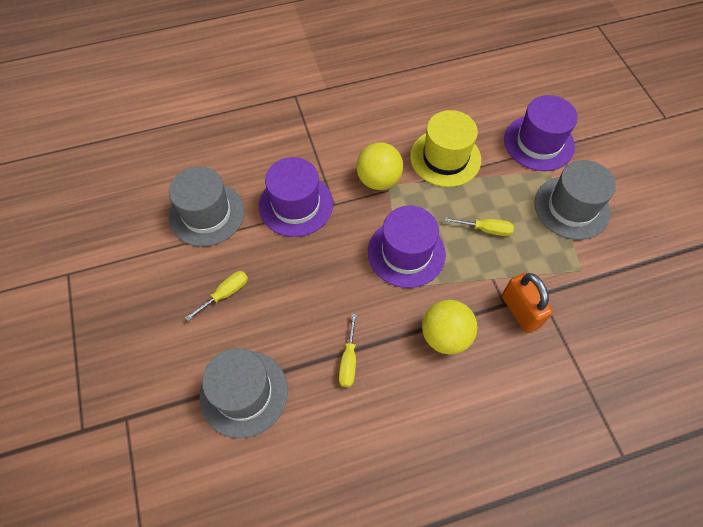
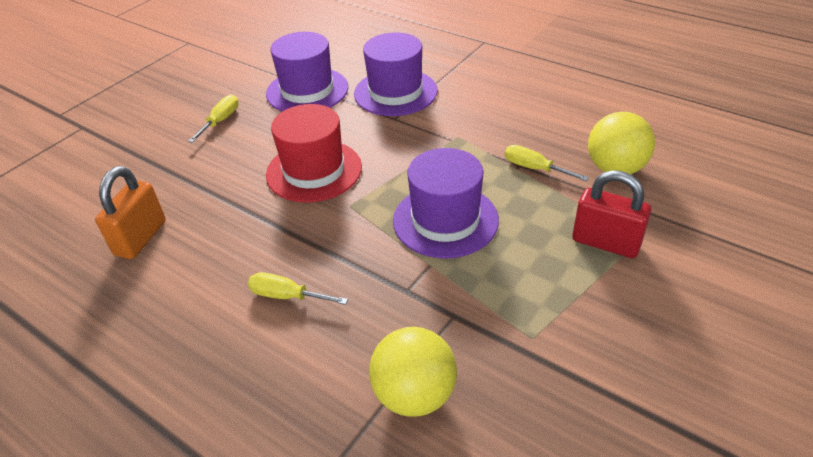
grey hat: [169,166,244,247] [199,348,288,438] [534,160,616,240] = 3 -> none = 0
red hat: none = 0 -> [266,104,362,203] = 1
red padlock: none = 0 -> [572,170,652,258] = 1
yellow hat: [410,110,481,187] = 1 -> none = 0

